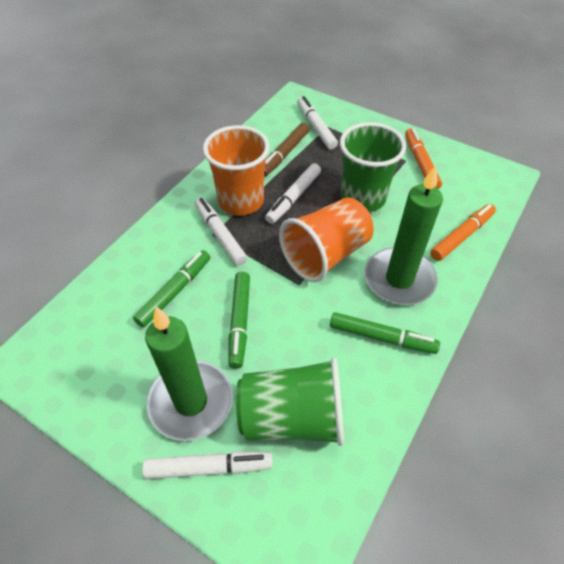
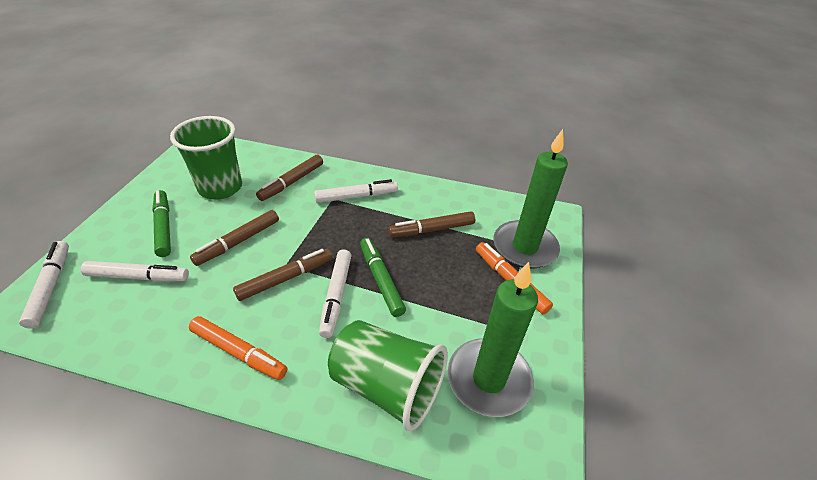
brown marker: [264,123,309,177] = 1 -> [190,210,279,266] [233,249,332,301] [256,155,323,201] [388,211,475,237] = 4
green marker: [133,250,210,328] [228,272,250,369] [330,312,440,354] = 3 -> [152,190,171,257] [360,238,406,317] = 2
orange cup: [203,125,270,216] [279,197,374,282] = 2 -> none = 0

